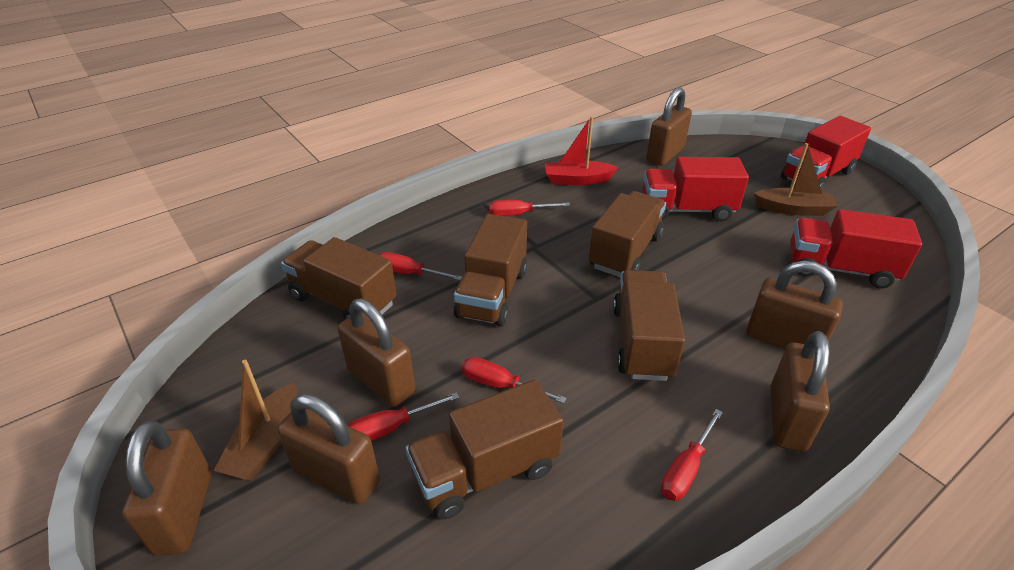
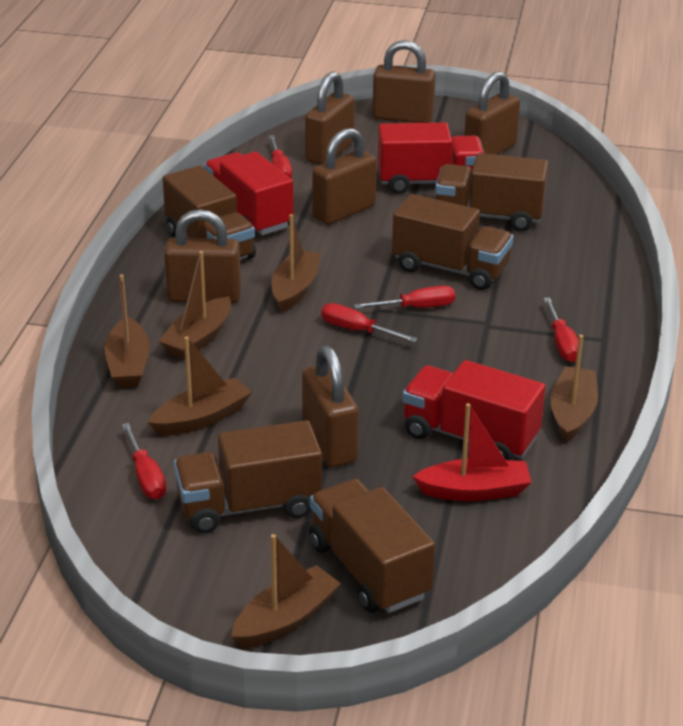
brown boat: [214,360,297,480] [754,143,837,216] = 2 -> [105,274,150,387] [148,336,252,436] [159,251,231,359] [231,534,341,648] [271,214,321,312] [550,335,598,443] = 6

